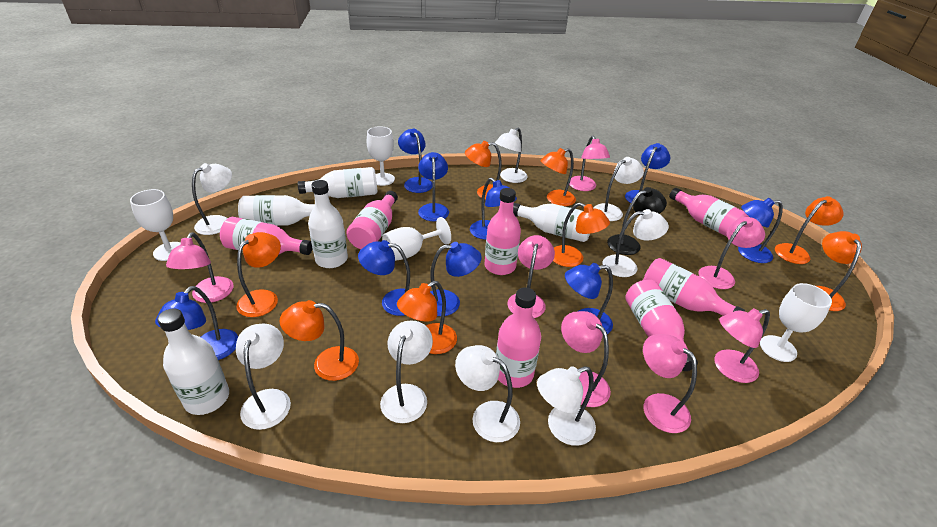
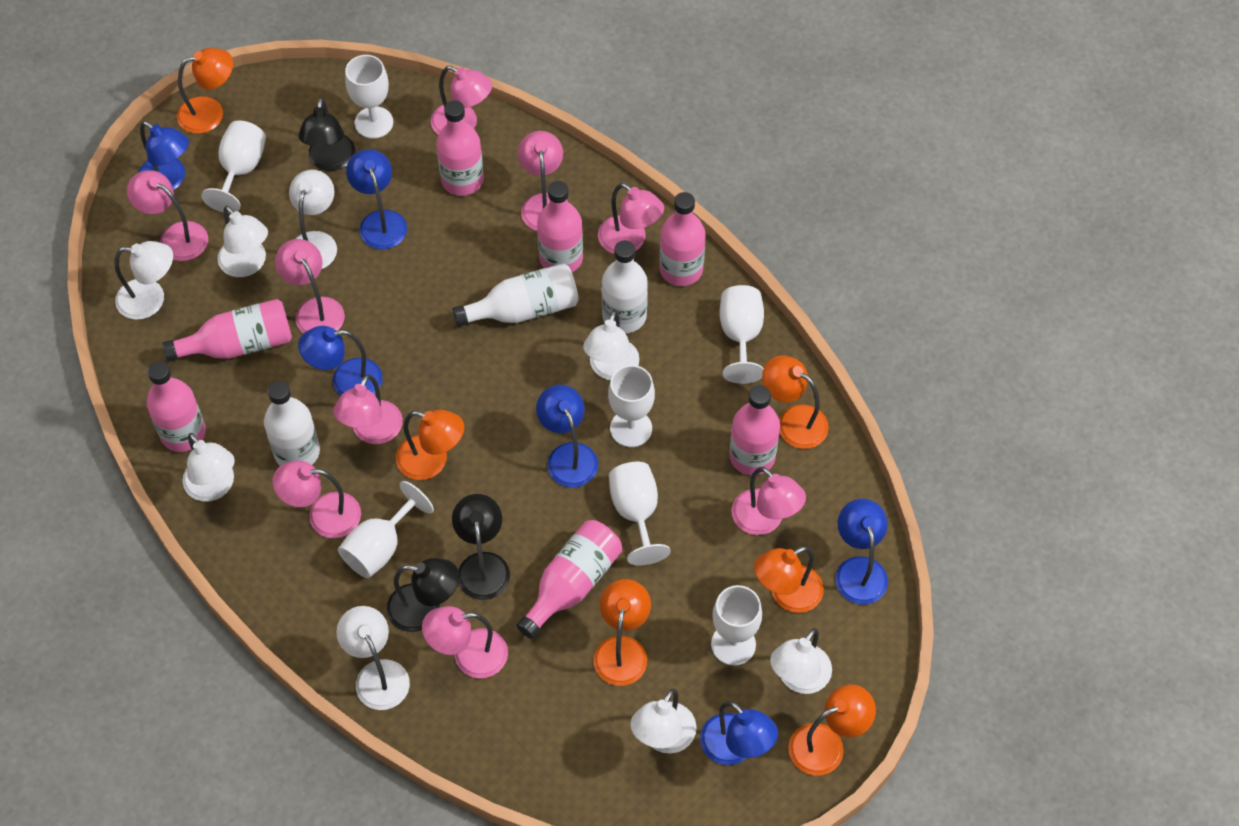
black lamp: [607,187,667,255] = 1 -> [298,98,355,171] [387,558,459,632] [452,494,510,600] = 3
blue lamp: [155,286,238,360] [358,240,410,316] [398,128,433,193] [418,152,449,221] [430,242,481,316] [470,178,517,240] [565,263,613,334] [625,143,671,203] [738,198,783,263] = 9 -> [138,121,189,190] [298,326,383,396] [346,149,407,249] [536,385,598,488] [700,701,778,765] [835,499,888,605] = 6
orange lamp: [236,232,281,317] [280,300,359,381] [397,281,457,354] [465,141,502,200] [541,148,576,206] [553,203,610,267] [775,196,844,264] [816,231,862,311] = 8 -> [177,48,233,134] [396,410,464,480] [594,579,651,686] [754,546,824,613] [762,355,829,449] [788,685,876,776] = 6
pink lamp: [166,232,234,303] [507,235,555,318] [561,311,611,407] [569,136,610,191] [643,334,697,433] [699,217,765,289] [714,308,770,383] = 7 -> [127,170,208,261] [273,461,361,538] [275,239,345,333] [333,375,403,444] [422,606,508,678] [431,66,492,135] [518,131,563,231] [598,183,664,254] [731,467,806,535] = 9
white bottle: [157,308,229,415] [238,195,315,226] [298,167,378,198] [308,180,348,268] [513,203,590,242] = 5 -> [264,381,320,466] [453,263,579,327] [602,240,648,333] = 3
white goblet: [130,189,181,261] [367,126,395,186] [382,217,451,261] [760,283,832,362] = 4 -> [201,120,266,213] [338,481,434,578] [345,55,393,139] [608,365,655,447] [609,462,671,565] [711,585,762,666] [720,285,764,384] = 7

